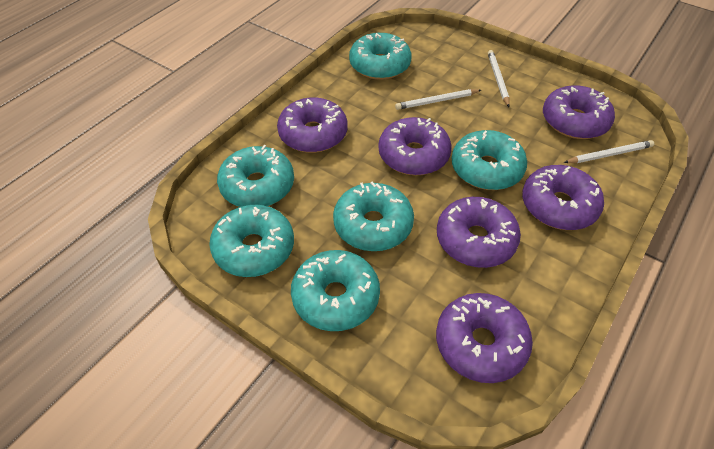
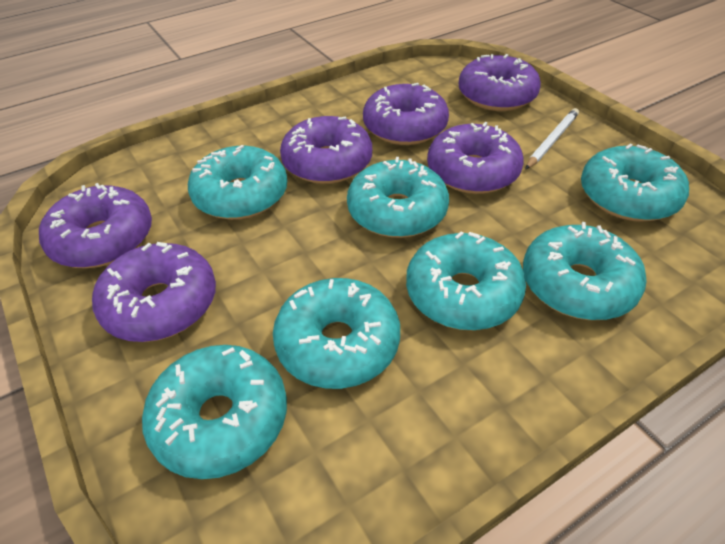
turquoise donut: [209,205,294,277] [217,145,294,207] [291,250,380,331] [333,182,414,251] [349,33,412,80] [452,130,527,190] = 6 -> [142,345,287,479] [188,145,287,220] [273,278,400,389] [347,157,449,238] [406,232,526,330] [523,222,647,320] [581,144,689,222] = 7
white pencil: [395,89,481,110] [488,50,510,107] [564,140,654,163] = 3 -> [526,108,579,169] = 1

